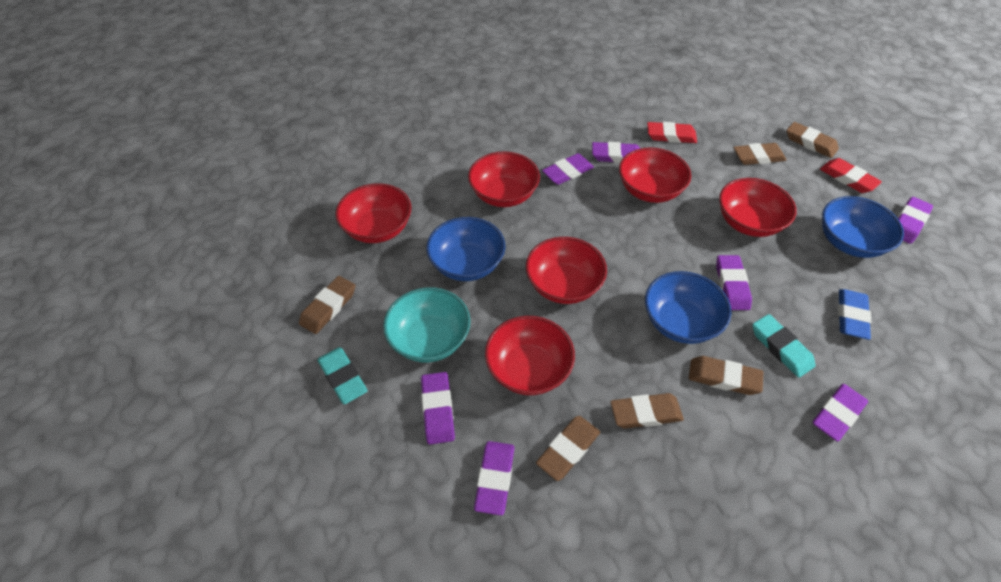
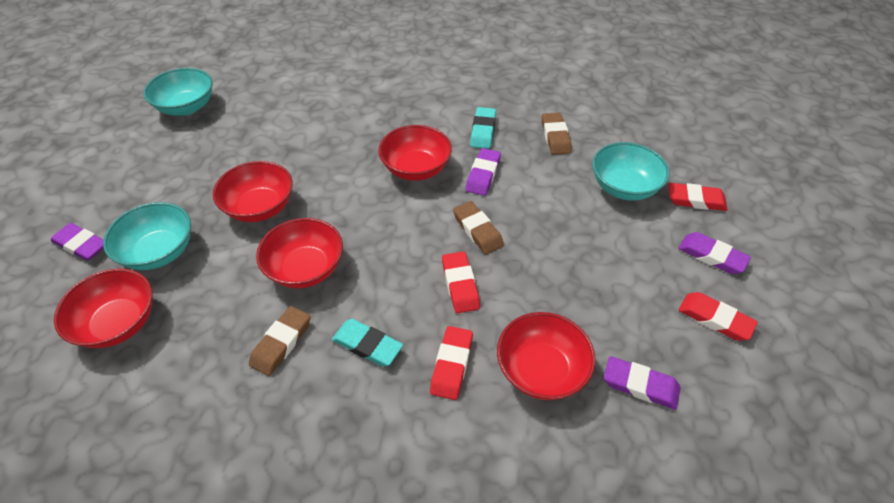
blue bowl: [426,217,506,281] [645,271,732,344] [822,196,904,258] = 3 -> none = 0
blue eraser: [838,289,872,340] = 1 -> none = 0
brown eraser: [299,276,355,334] [536,416,600,481] [610,393,684,429] [689,356,763,395] [733,143,786,165] [787,122,839,158] = 6 -> [249,306,311,376] [453,201,504,254] [542,113,572,155] = 3
purple eraser: [421,372,455,444] [474,441,515,515] [542,153,594,185] [592,142,640,163] [716,255,752,310] [813,384,868,442] [897,197,933,244] = 7 -> [51,223,104,261] [465,148,501,196] [604,356,680,410] [678,232,751,274] = 4
red bowl: [335,183,411,243] [468,151,540,207] [485,316,575,395] [526,237,607,304] [619,148,691,203] [719,178,797,237] = 6 -> [54,269,153,348] [213,161,293,222] [256,218,343,288] [378,125,452,181] [497,312,596,400] = 5
red eraser: [647,122,697,143] [820,158,882,193] = 2 -> [430,326,473,400] [442,251,480,313] [668,183,728,211] [678,292,758,341] = 4
turquoise bowl: [383,287,471,362] = 1 -> [103,202,191,270] [144,68,213,116] [592,142,669,201] = 3

